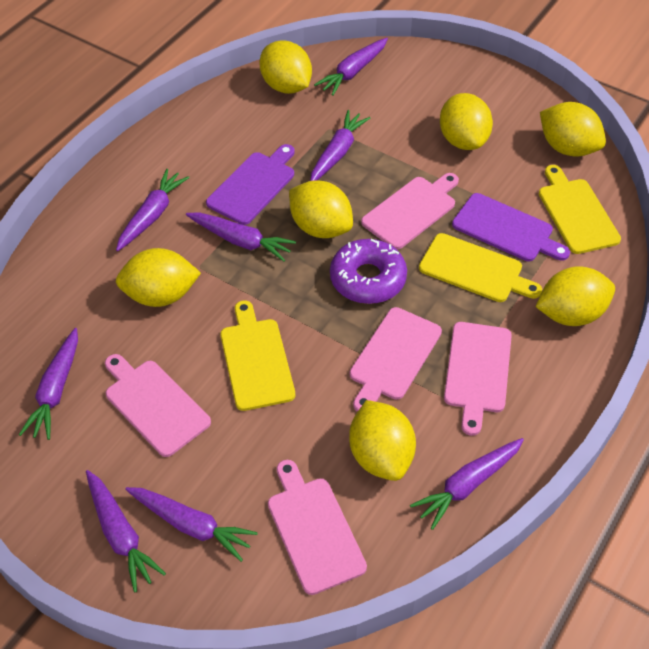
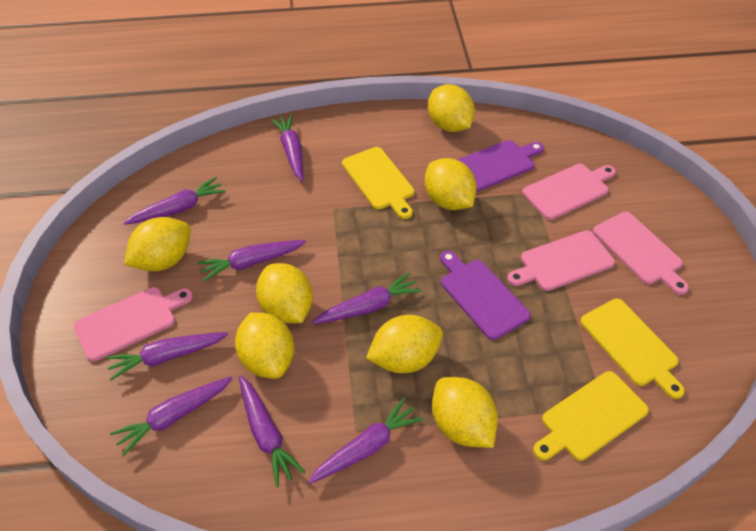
pink cutting board: [105,354,211,457] [268,460,367,595] [350,307,442,412] [361,173,459,249] [444,322,512,436] = 5 -> [74,287,193,361] [507,230,615,291] [522,164,616,220] [593,212,689,295] = 4
purple donut: [330,239,407,304] = 1 -> none = 0

